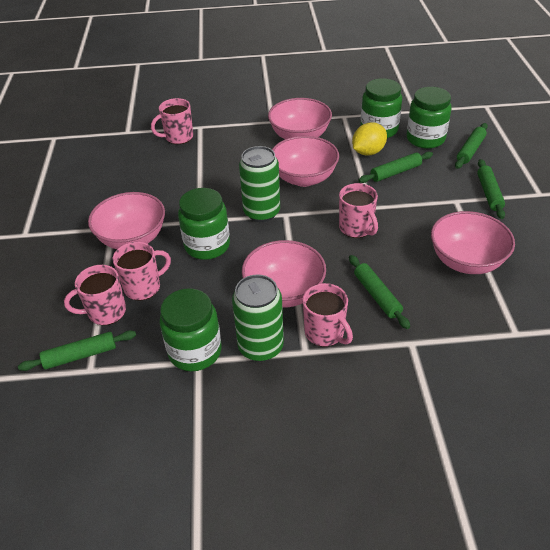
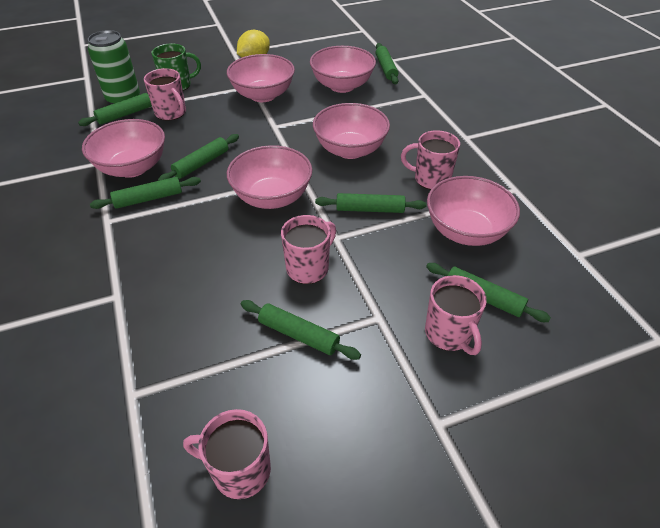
green can: [232,274,284,362] [239,146,280,222] = 2 -> [88,30,140,104] = 1
green jar: [160,288,222,371] [178,188,230,260] [360,78,402,138] [406,87,452,149] = 4 -> none = 0
green mug: none = 0 -> [152,43,201,91] = 1
green rolling pin: [18,330,136,371] [349,255,410,329] [359,152,433,183] [455,123,488,169] [477,159,505,219] = 5 -> [78,93,152,126] [90,177,201,209] [158,134,239,181] [241,300,361,360] [315,193,427,213] [375,43,398,84] [426,263,551,322] = 7
pink bowl: [88,192,165,249] [242,240,326,307] [268,98,332,139] [272,136,339,187] [431,211,515,274] = 5 -> [82,119,165,178] [227,54,295,102] [227,145,312,209] [310,46,376,93] [313,103,390,159] [427,176,520,246] = 6

